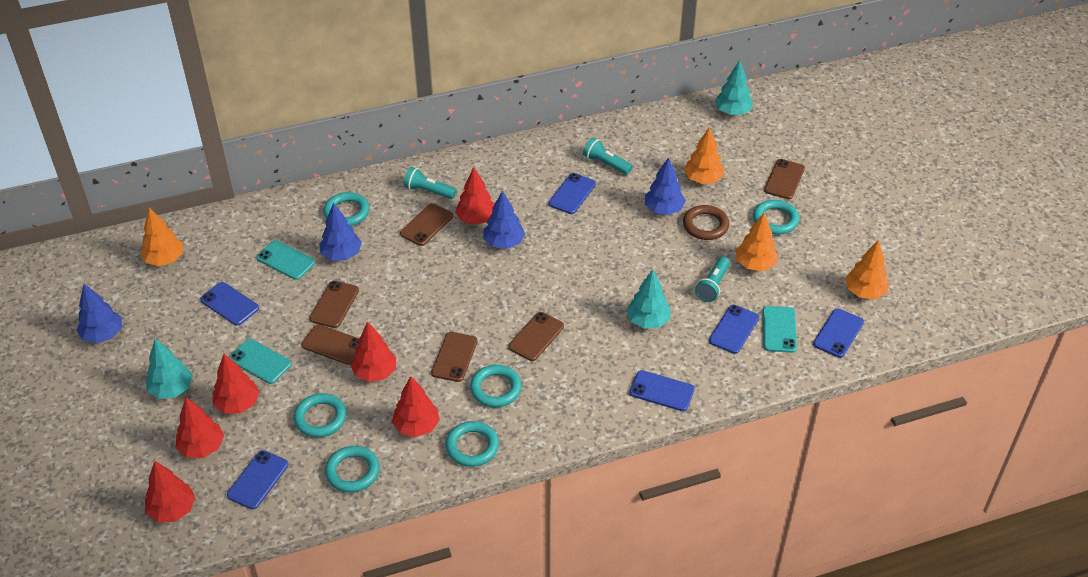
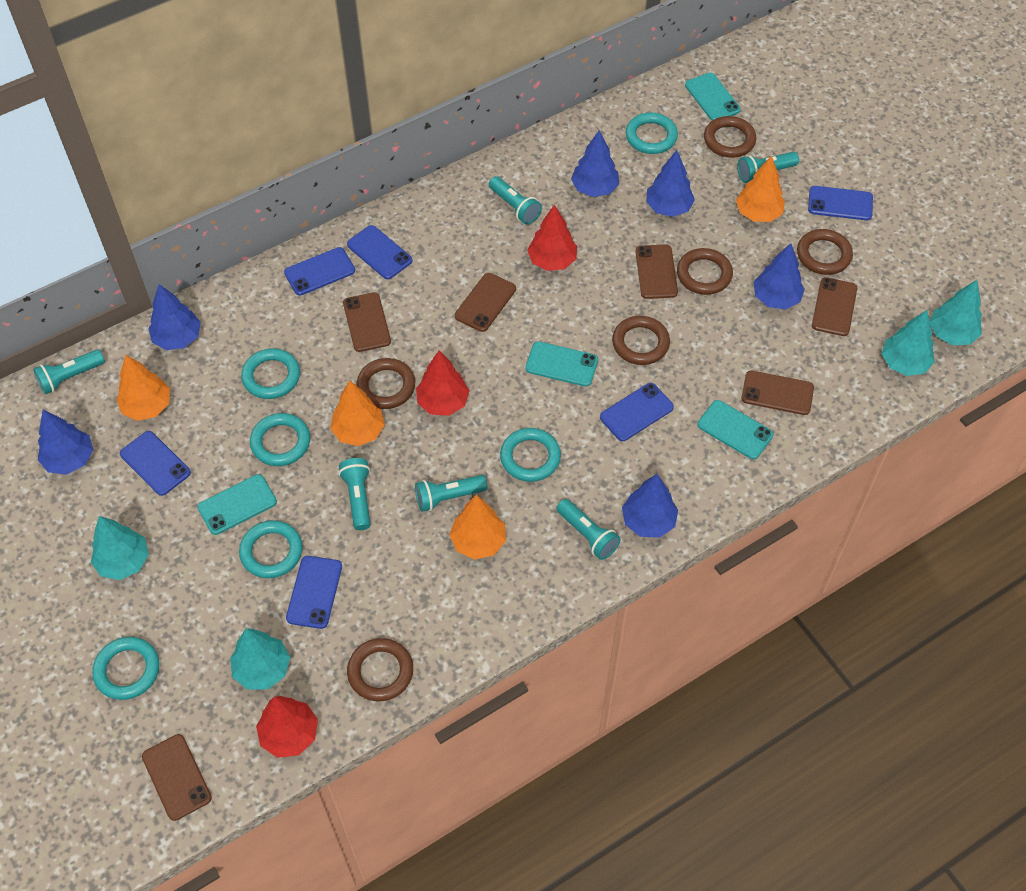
blue tree: [76,284,122,343] [319,203,362,261] [483,191,525,249] [645,157,686,215] = 4 -> [38,410,93,475] [148,284,201,350] [571,131,619,197] [622,474,678,538] [646,150,695,217] [754,243,805,310] = 6
brown ring: [683,205,729,240] = 1 -> [347,638,413,701] [356,358,415,409] [612,316,670,365] [677,248,733,295] [704,116,756,158] [797,229,853,275] = 6
red tree: [145,461,195,522] [176,397,224,458] [213,354,260,414] [350,321,396,382] [392,376,440,437] [455,167,495,225] = 6 -> [256,696,318,758] [416,351,469,416] [527,204,577,271] = 3
turquoise flashlight: [404,167,456,199] [583,137,632,175] [695,257,730,302] = 3 -> [33,349,105,394] [339,458,371,530] [415,475,488,512] [489,176,542,224] [556,499,621,560] [737,152,799,183] = 6
turquoise phone: [229,339,292,384] [257,240,315,280] [763,306,797,353] = 3 -> [197,474,277,535] [525,341,598,387] [685,73,741,121] [697,400,774,459] = 4
turquoise tree: [146,339,193,399] [626,269,671,328] [715,60,753,115] = 3 -> [91,516,149,580] [230,628,290,690] [881,310,935,376] [930,280,982,345] = 4

